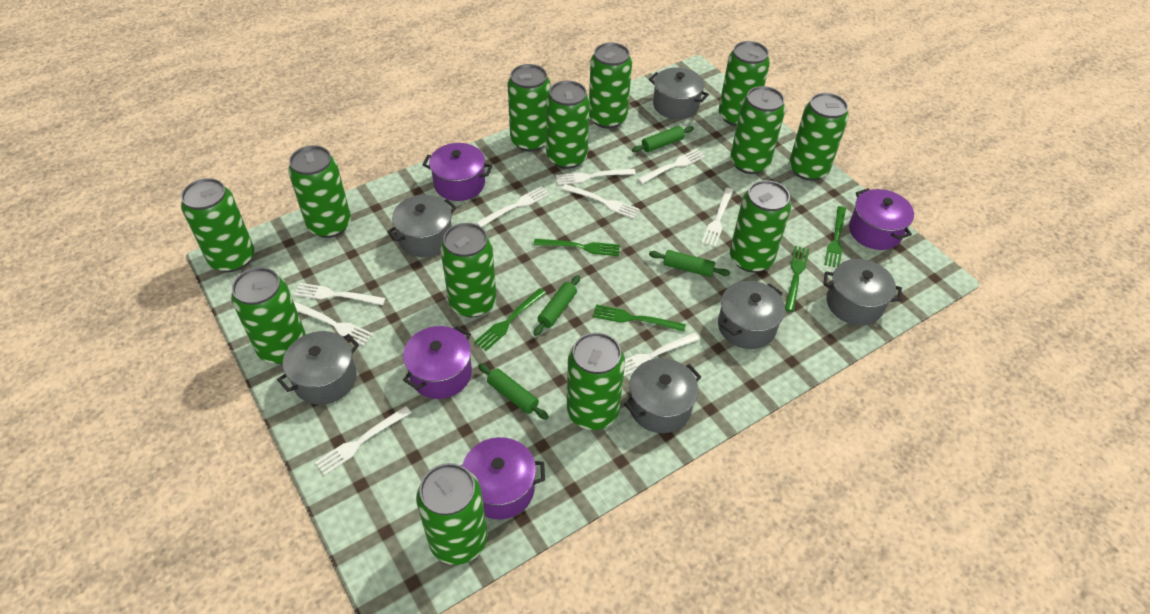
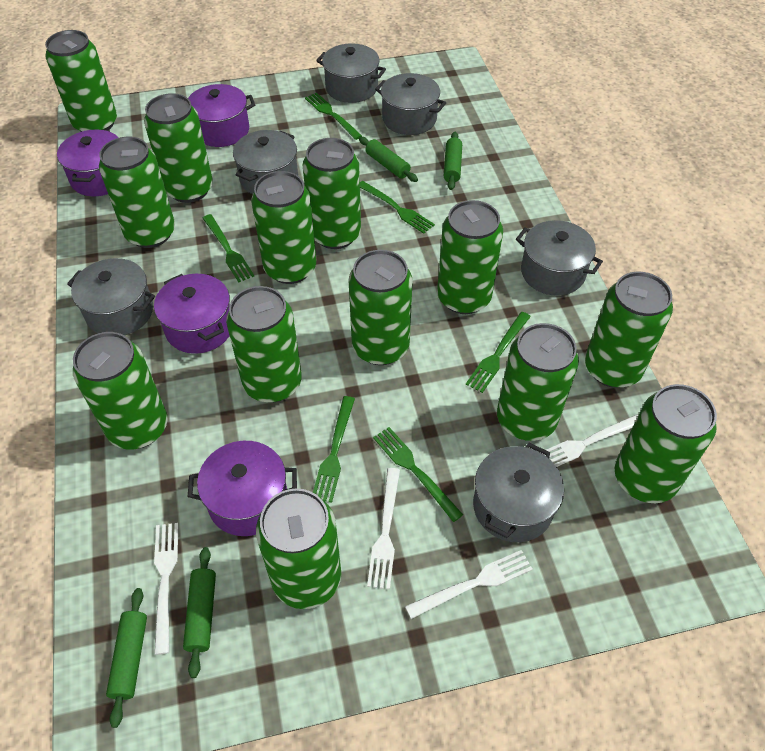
green fork: [474,288,546,351] [534,239,620,256] [593,304,686,332] [785,246,809,312] [824,206,846,267] = 5 -> [203,214,254,282] [305,93,362,140] [313,396,355,503] [360,181,435,234] [373,427,463,522] [466,312,531,393] = 6
white fork: [294,283,385,305] [294,302,373,346] [315,406,411,475] [476,186,550,227] [556,169,636,185] [562,184,640,219] [624,332,699,376] [638,149,705,184] [702,188,734,247] = 9 -> [154,523,178,655] [367,468,400,589] [405,550,533,619] [543,414,639,467] = 4

